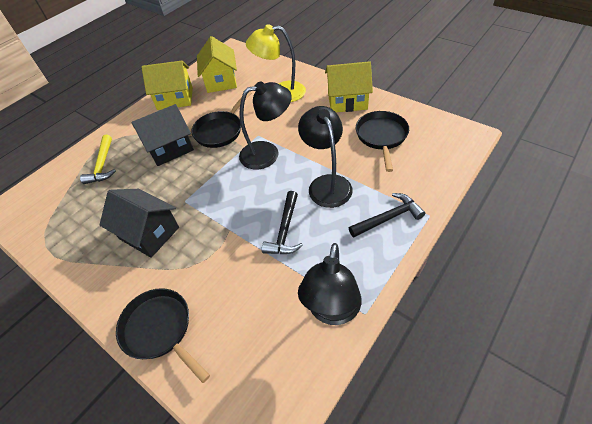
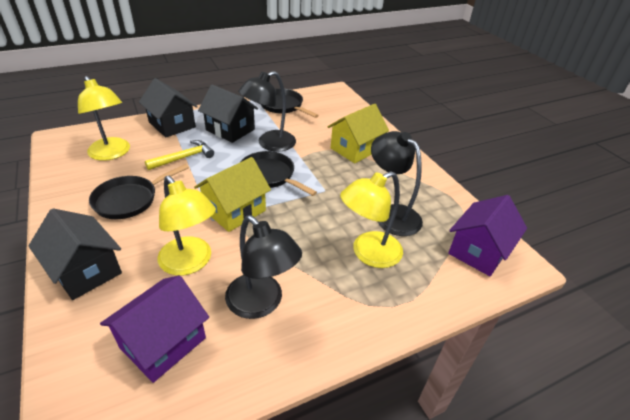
black hammer: [262,191,303,254] [349,193,425,237] = 2 -> none = 0
black house: [100,189,179,258] [131,104,194,166] = 2 -> [28,208,122,300] [139,78,198,137] [198,85,259,143] = 3
purple house: none = 0 -> [100,275,209,383] [448,195,527,276] = 2
yellow house: [142,61,193,110] [197,36,237,93] [325,61,373,112] = 3 -> [194,157,271,232] [327,104,389,163] = 2
yellow lamp: [246,24,306,102] = 1 -> [78,76,130,161] [157,176,216,276] [340,171,403,268] = 3

